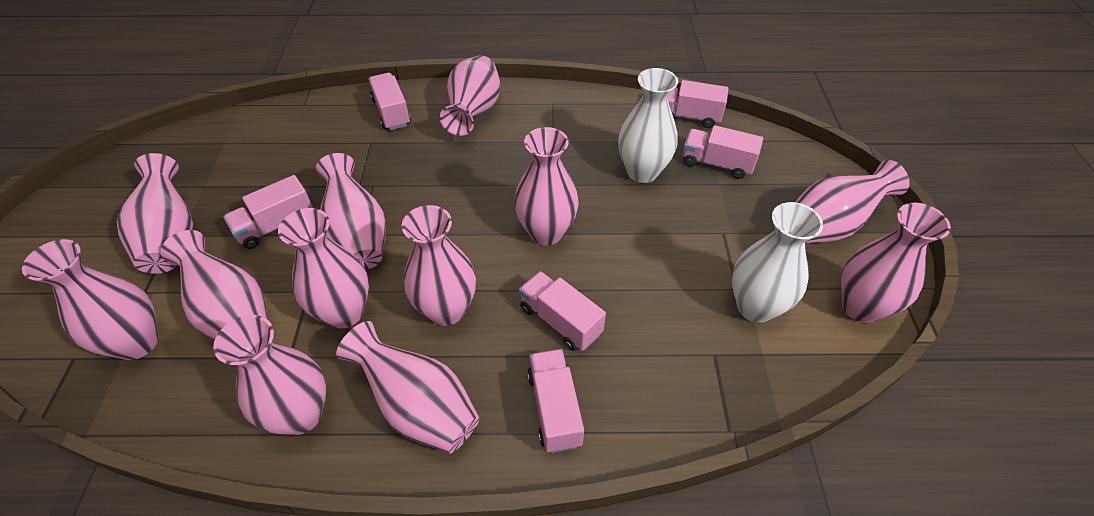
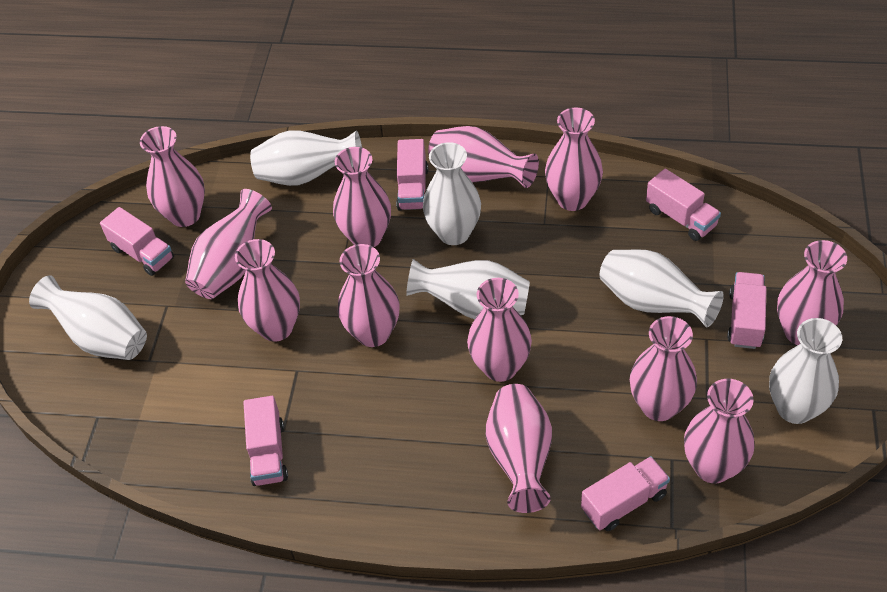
white vase: [618,68,678,183] [732,202,823,323] = 2 -> [29,275,147,360] [250,130,362,186] [406,259,530,319] [423,142,481,245] [600,249,724,327] [769,318,842,424] = 6

